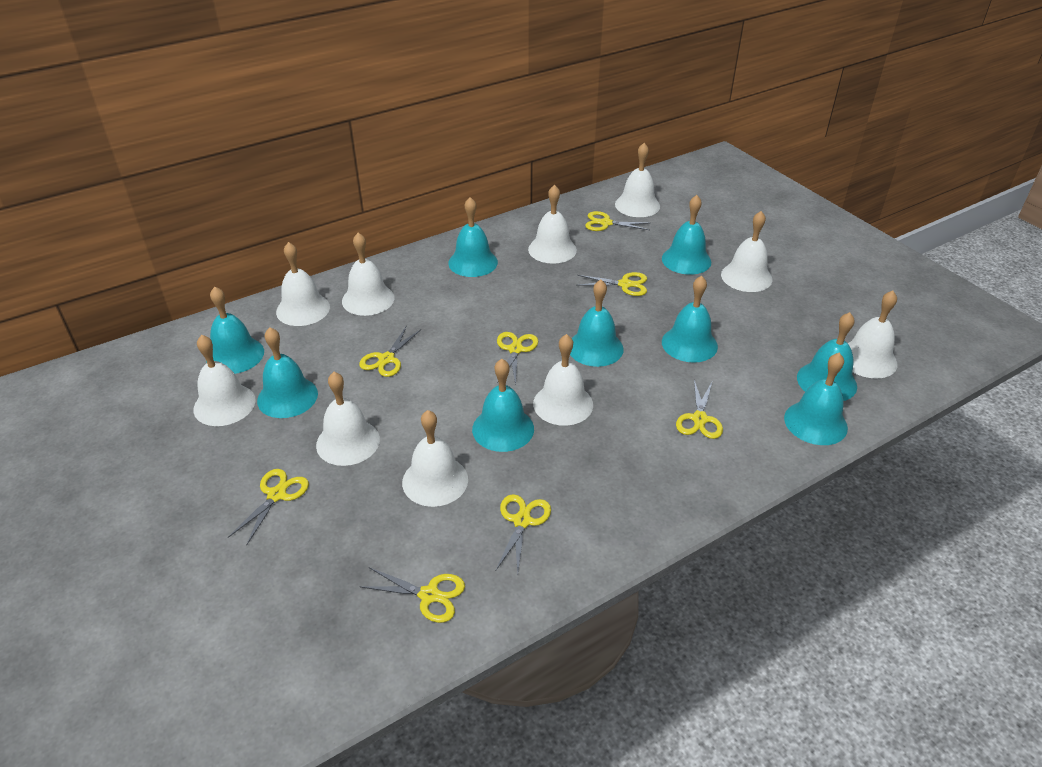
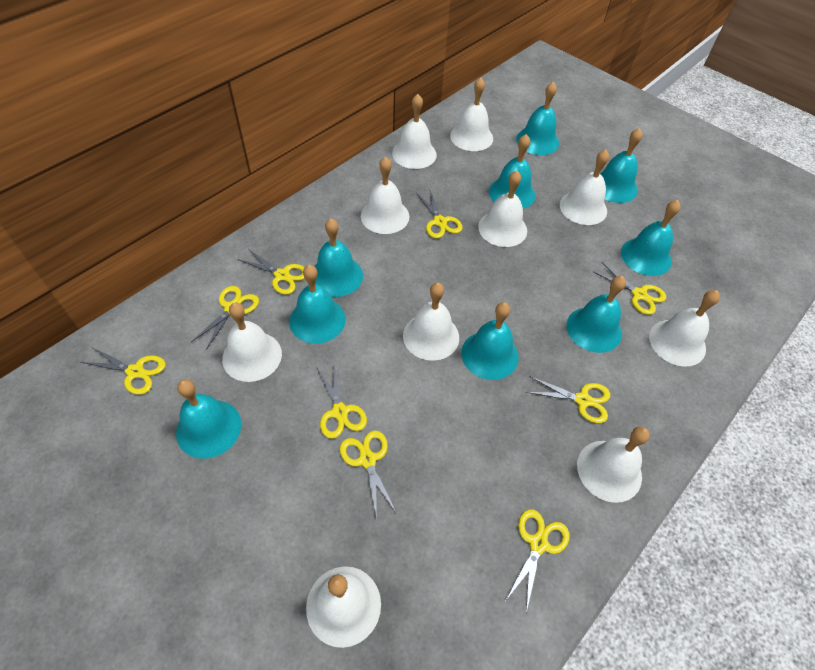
yellow scissors: [228,469,309,545] [359,325,421,377] [359,567,465,623] [496,494,551,574] [497,332,538,385] [576,272,647,296] [585,211,649,231] [676,380,723,439] = 8 -> [80,347,166,395] [191,286,259,350] [237,249,305,295] [317,364,367,439] [340,430,397,520] [416,190,462,238] [506,509,570,613] [526,376,610,423] [593,262,666,315] = 9

